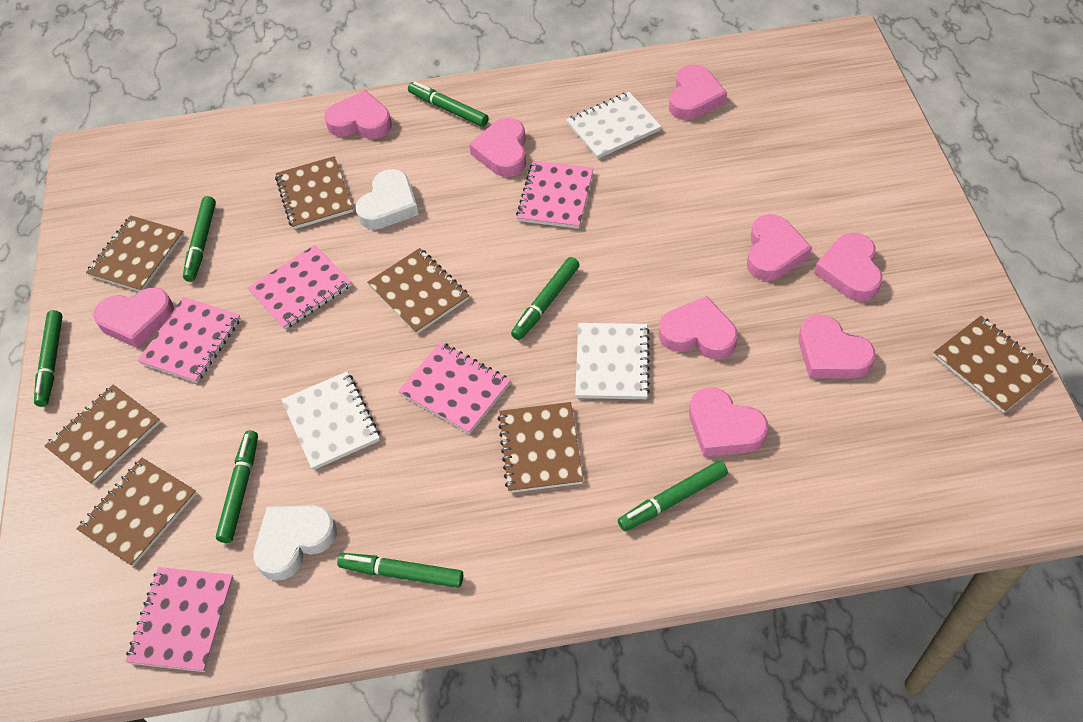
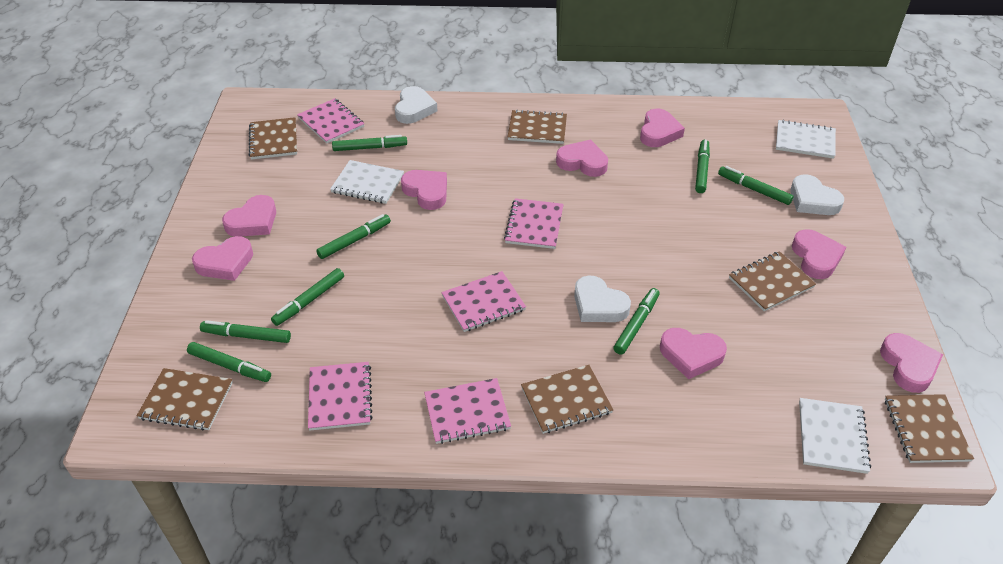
brown notebook: [45,385,160,485] [76,458,197,567] [86,215,184,292] [275,156,353,229] [367,248,469,334] [498,402,583,493] [933,316,1053,413] = 7 -> [137,368,233,431] [249,117,297,160] [508,110,567,144] [521,365,613,434] [729,251,816,311] [885,394,974,463] = 6
green marker: [34,310,63,407] [183,196,216,282] [216,430,258,543] [337,553,463,588] [408,81,489,127] [511,257,580,340] [618,461,728,531] = 7 -> [187,342,271,382] [200,320,291,343] [271,268,344,326] [316,214,391,259] [332,135,407,151] [613,288,660,355] [695,140,710,193] [718,166,793,205] = 8
pink heart: [93,287,174,348] [324,90,392,139] [469,118,526,177] [659,296,738,359] [669,64,727,120] [689,388,768,457] [747,214,812,281] [798,315,875,378] [814,233,883,301] = 9 -> [192,236,253,281] [222,195,276,236] [401,170,447,210] [556,140,608,177] [640,108,685,147] [660,328,727,379] [792,229,846,279] [880,333,943,393] = 8
white heart: [253,505,337,581] [356,169,419,230] = 2 -> [395,86,438,124] [574,275,631,322] [790,174,844,215] = 3

